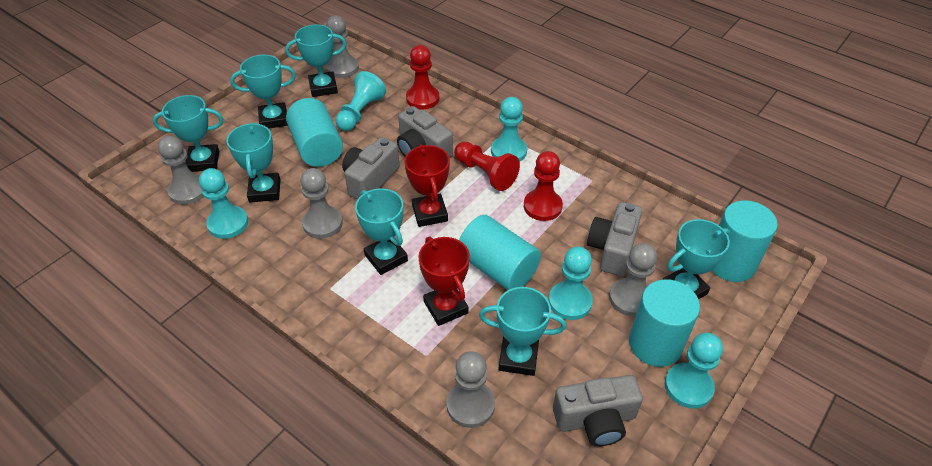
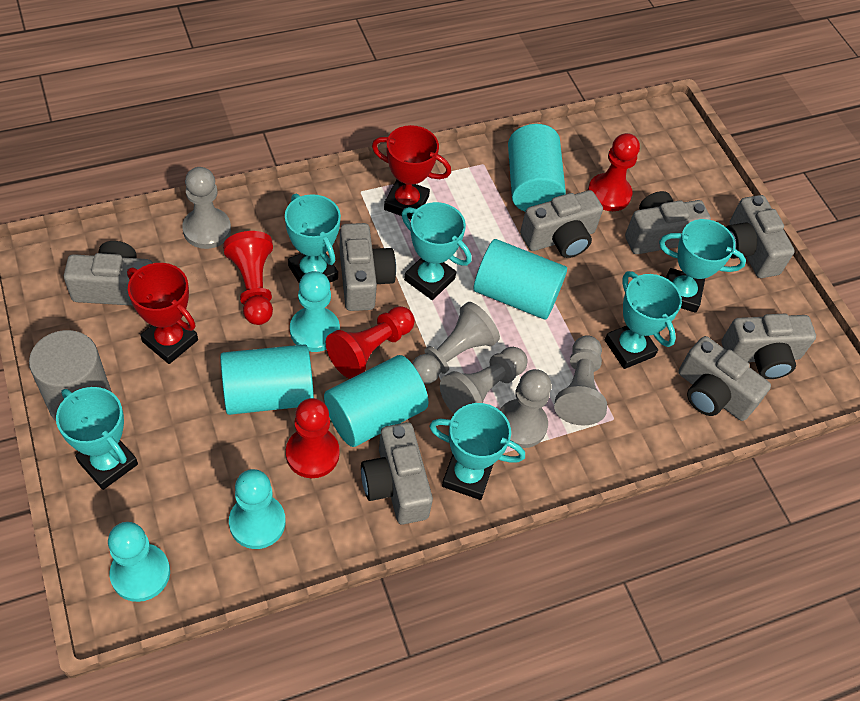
grey camera: [342,137,400,199] [397,106,453,158] [553,375,643,446] [587,202,642,276] = 4 -> [64,241,153,306] [339,223,396,311] [361,422,433,524] [520,190,603,258] [625,191,711,254] [678,336,771,421] [722,314,816,379] [726,195,795,278] = 8
grey cylinder: none = 0 -> [29,330,112,421] = 1
red pawn: [406,45,439,109] [454,141,520,191] [524,151,563,221] = 3 -> [223,231,273,325] [286,398,340,478] [326,306,415,379] [587,133,640,211] = 4
turquoise pawn: [199,168,248,239] [335,71,386,131] [491,97,527,162] [549,246,593,320] [665,333,723,409] = 5 -> [108,522,170,602] [229,469,285,549] [290,271,340,352] = 3
turquoise trophy: [153,95,223,172] [227,122,281,202] [230,55,296,129] [285,24,347,97] [355,188,408,275] [479,287,566,376] [663,219,731,299] = 7 -> [56,387,138,490] [285,194,341,283] [402,202,472,300] [429,403,525,500] [605,271,682,369] [659,219,746,313] = 6

